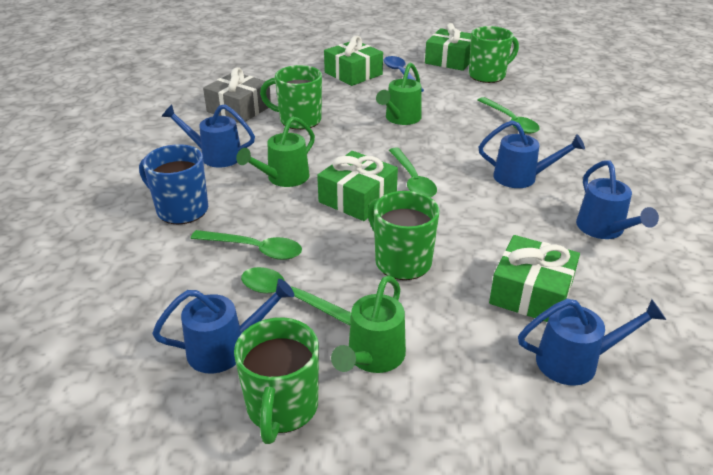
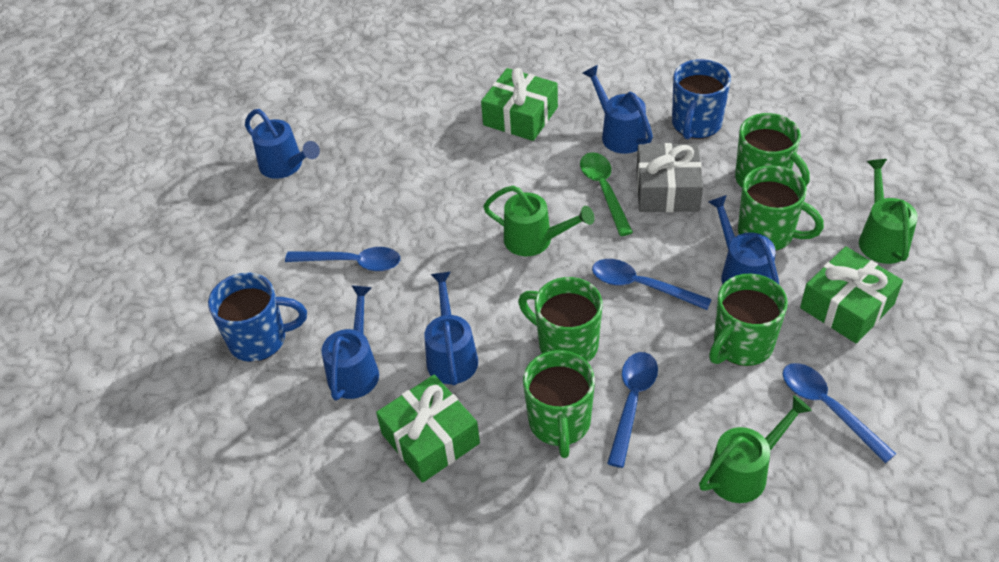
blue mug: [139,144,208,225] = 1 -> [208,273,307,362] [672,59,731,140] = 2
blue spoon: [384,56,424,92] = 1 -> [285,247,400,271] [592,259,712,310] [607,352,658,468] [783,363,896,463] = 4
green gift: [317,151,398,221] [324,36,383,86] [425,23,471,71] [489,235,580,322] = 4 -> [376,375,480,483] [481,68,558,141] [800,246,903,344] = 3
green mug: [234,317,319,444] [260,65,322,130] [367,191,439,280] [469,26,519,83] = 4 -> [518,277,603,362] [523,350,595,458] [709,274,788,366] [735,113,810,188] [738,165,824,251] = 5
green spoon: [190,230,302,260] [241,267,351,326] [389,148,437,197] [478,97,540,134] = 4 -> [580,152,633,236] = 1

